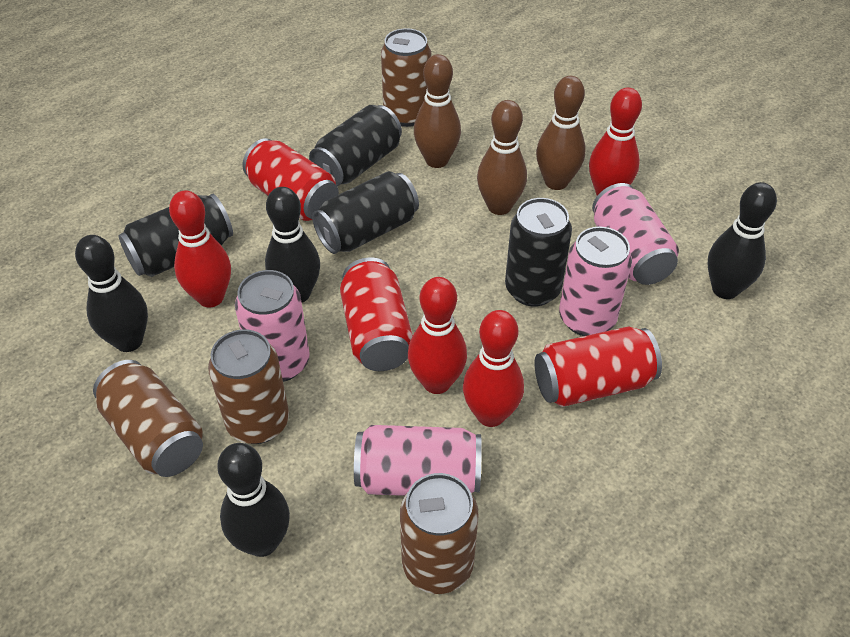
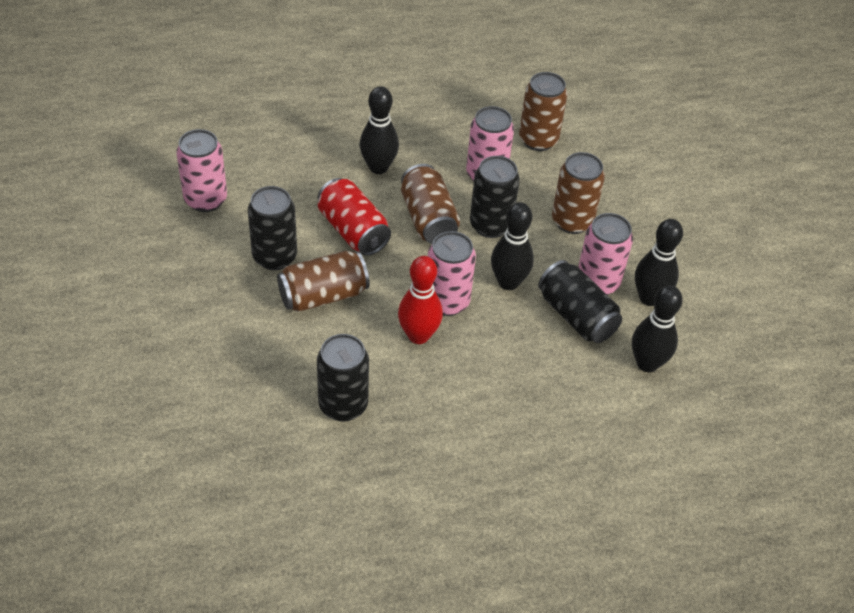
brown bowling pin: [414,54,461,168] [477,100,527,215] [536,76,586,190] = 3 -> none = 0
red bowling pin: [169,190,231,307] [408,277,467,394] [463,310,524,427] [589,87,642,195] = 4 -> [398,256,443,344] = 1
red can: [242,138,339,221] [340,257,413,371] [535,327,662,407] = 3 -> [318,178,391,256] = 1

